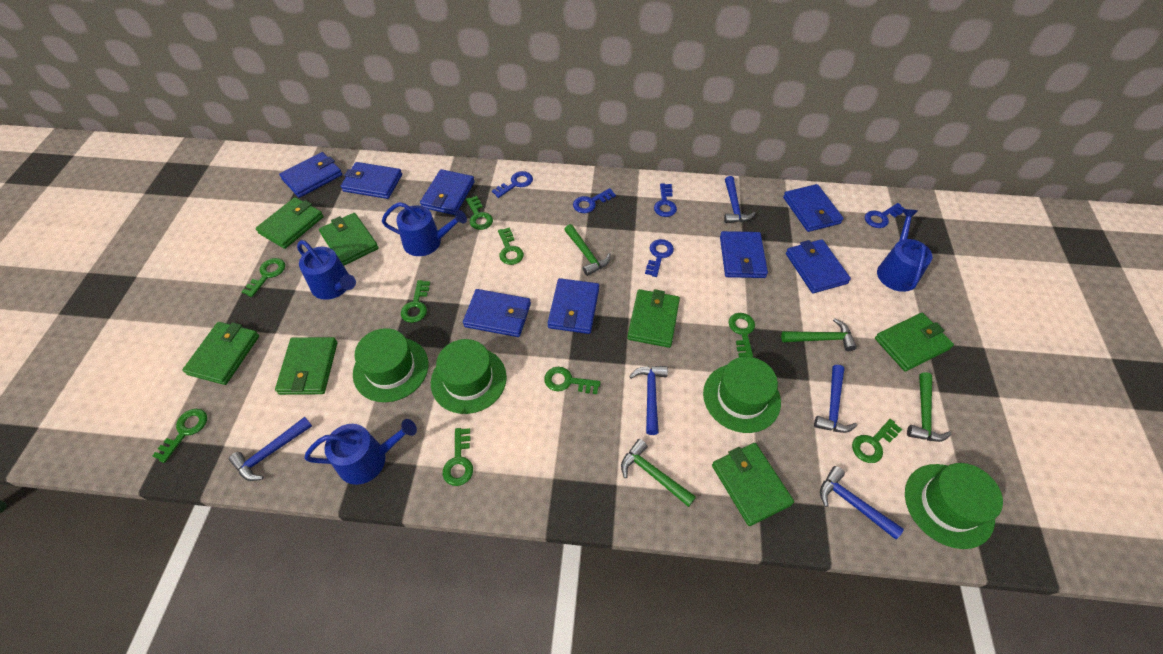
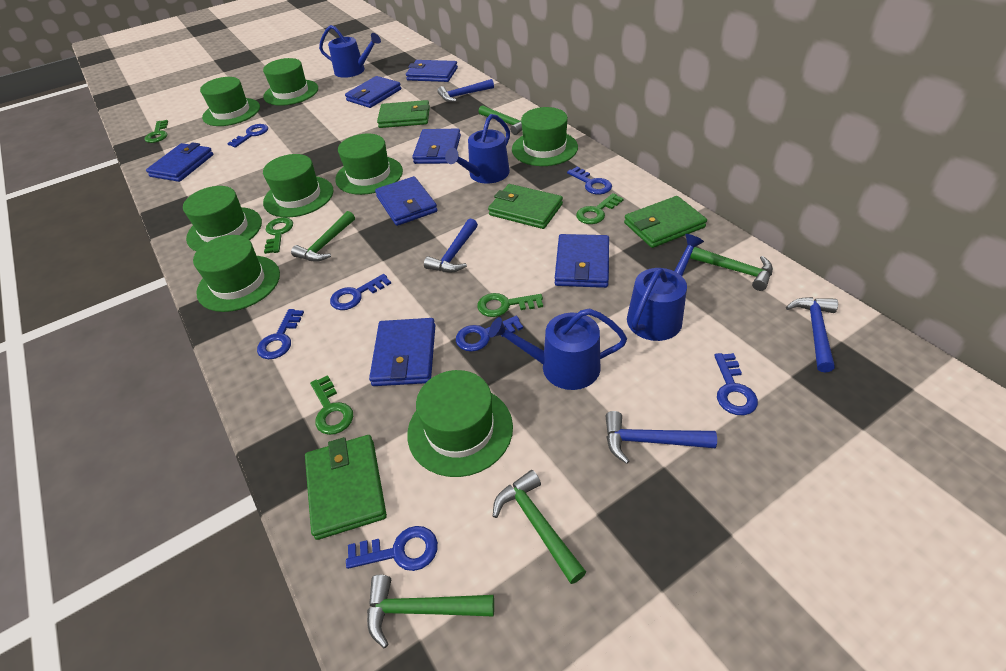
blue hammer: [229,417,312,481] [629,366,668,435] [724,176,756,223] [814,365,857,433] [820,466,904,539] = 5 -> [424,219,478,273] [437,79,494,102] [605,411,717,464] [786,297,838,372] = 4
blue key: [492,171,533,198] [573,188,616,213] [645,239,674,277] [654,183,677,217] [865,203,905,228] = 5 -> [227,124,268,148] [257,309,304,359] [330,274,391,310] [346,526,438,571] [456,316,523,352] [567,167,612,194] [714,353,758,415] = 7
blue wallet: [279,152,343,198] [341,162,402,199] [420,169,475,215] [463,289,531,337] [548,278,599,334] [720,231,768,278] [783,184,844,232] [786,239,851,293] = 8 -> [146,142,214,182] [345,76,401,108] [369,318,435,386] [375,176,438,226] [406,60,458,82] [412,128,461,164] [555,234,609,288] = 7
green hammer: [564,224,611,276] [621,439,696,507] [781,318,857,351] [907,372,951,442] = 4 -> [291,211,355,262] [367,575,494,648] [479,105,522,135] [493,470,586,584] [690,247,773,291] = 5
green hat: [353,328,428,402] [431,339,507,414] [703,357,781,433] [905,463,1003,549] = 4 -> [183,186,262,252] [193,235,280,312] [200,77,260,126] [263,58,318,106] [263,154,333,217] [335,133,403,195] [407,370,513,477] [512,107,578,166] = 8
green key: [152,409,207,463] [241,258,285,297] [401,280,430,323] [443,428,473,486] [466,196,493,230] [498,227,524,265] [544,367,601,394] [728,313,755,357] [852,419,902,463] = 9 -> [144,120,168,143] [264,217,293,254] [310,375,353,435] [477,293,543,317] [576,193,624,224] = 5
green wallet: [182,322,259,385] [256,197,324,249] [275,337,337,395] [319,213,379,266] [627,289,680,348] [712,443,794,526] [875,313,954,372] = 7 -> [305,435,387,540] [377,100,430,128] [488,184,563,229] [624,196,707,248] = 4

